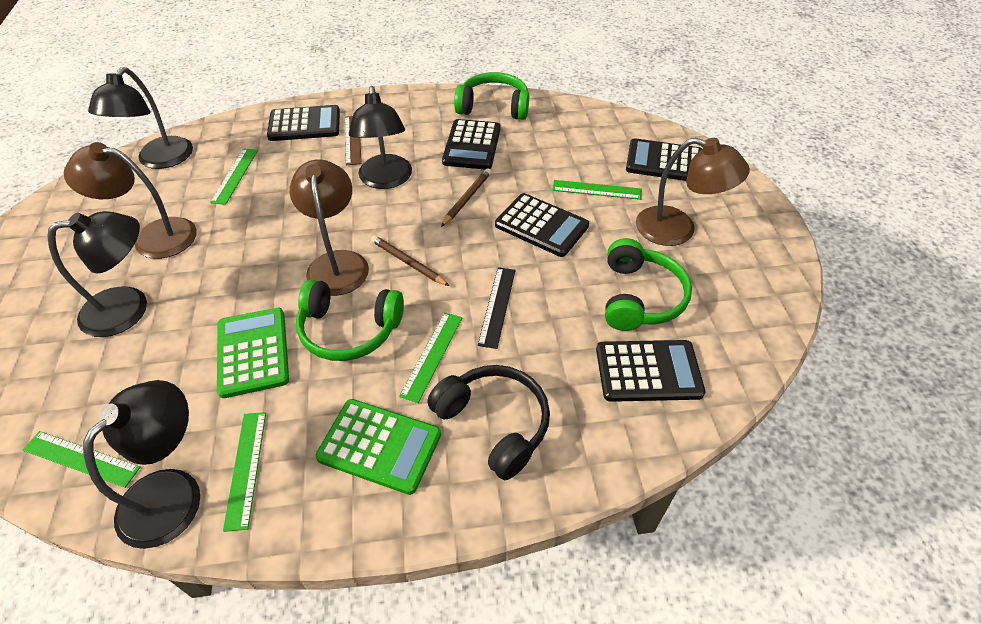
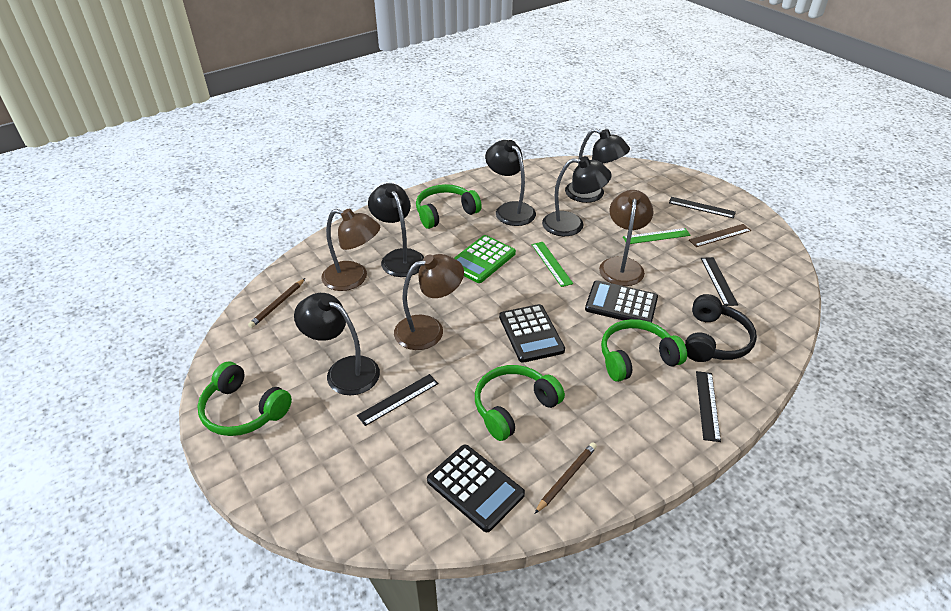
black calculator: [267,105,340,141] [442,119,501,169] [495,193,589,257] [596,340,706,402] [626,138,702,181] = 5 -> [427,445,525,532] [499,304,565,363] [585,280,658,323] = 3
black lamp: [47,211,147,337] [83,380,200,549] [88,67,193,169] [349,86,412,189] = 4 -> [294,293,380,395] [368,183,424,277] [485,140,536,226] [542,156,612,236] [565,128,630,203] = 5
black ruler: [478,267,516,349] = 1 -> [357,374,439,426] [669,197,736,218] [696,371,721,442] [701,257,738,306] = 4
green calculator: [217,308,289,398] [315,399,441,495] = 2 -> [454,235,516,283] = 1
green headphones: [296,279,404,361] [454,72,529,120] [605,238,692,331] = 3 -> [197,362,292,436] [416,184,482,229] [475,365,565,441] [601,319,687,382] = 4
green ruler: [23,431,141,488] [210,149,258,205] [223,412,266,532] [399,312,462,403] [553,180,642,200] = 5 -> [532,242,573,287] [623,228,691,244] = 2

